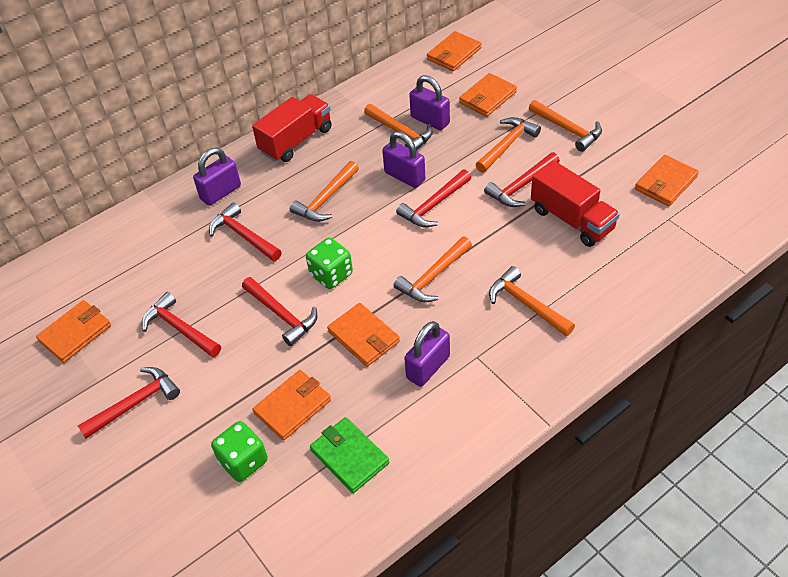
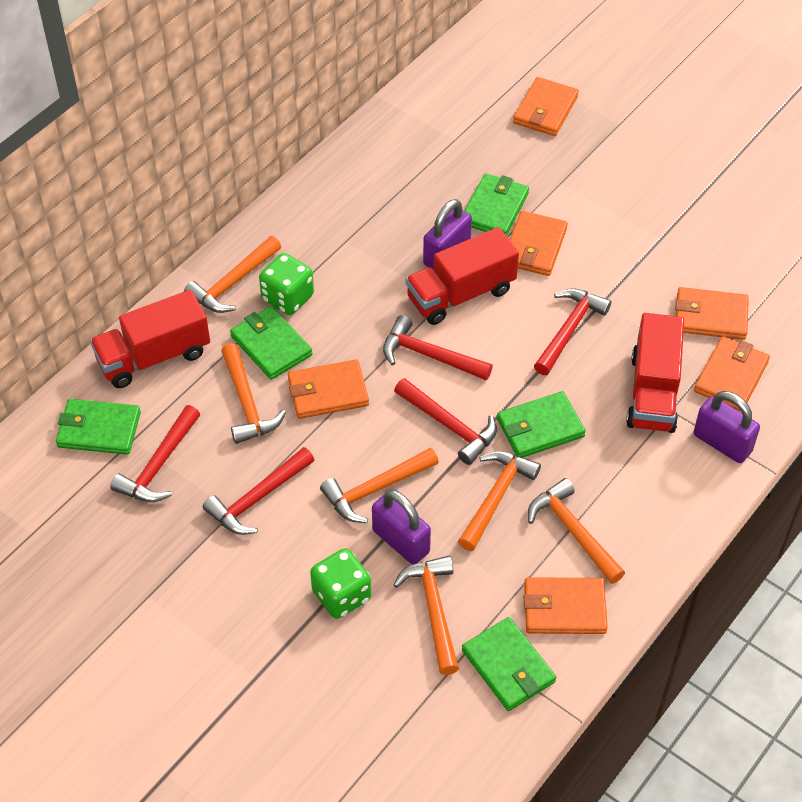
green wallet: [310,417,389,493] = 1 -> [56,399,141,455] [230,306,313,380] [462,617,556,711] [465,173,529,236] [497,391,586,458] = 5
purple padlock: [193,148,241,206] [382,131,425,188] [404,321,450,387] [409,75,450,130] = 4 -> [372,490,431,564] [423,199,472,269] [694,391,760,463] = 3
red hammer: [78,367,180,439] [142,292,221,358] [209,202,282,261] [242,277,317,346] [396,169,471,227] [484,152,560,207] = 6 -> [110,405,200,502] [203,447,314,535] [383,315,493,380] [394,378,497,465] [534,288,611,375] = 5
red truck: [252,94,332,162] [531,160,620,247] = 2 -> [90,290,210,388] [406,227,519,325] [626,313,684,433] = 3

